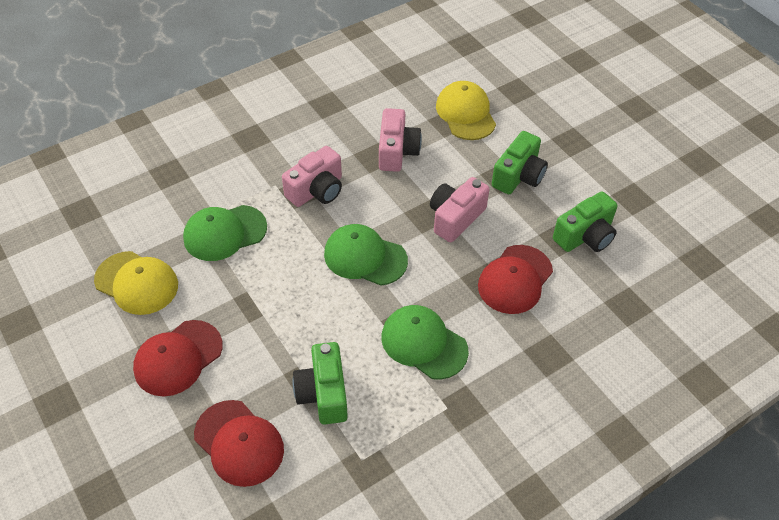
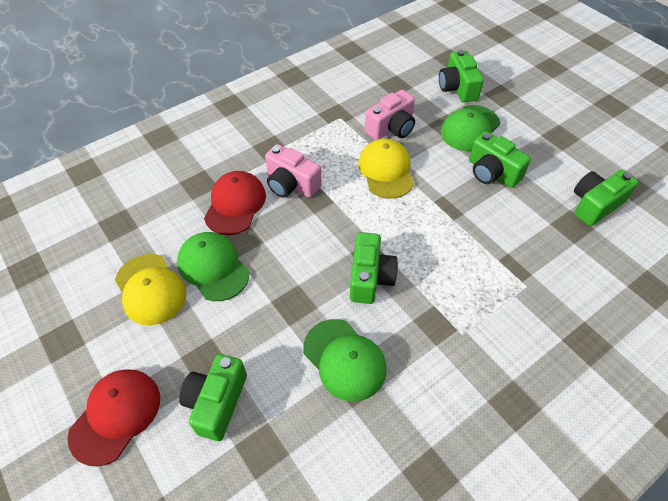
green camera: [292,342,348,425] [492,131,548,194] [553,192,618,252] = 3 -> [179,354,247,441] [350,232,398,304] [439,50,484,103] [469,131,531,188] [574,170,638,226] = 5
pink camera: [282,146,342,207] [379,108,422,172] [430,177,490,242] = 3 -> [265,144,322,198] [365,90,415,140] = 2
red cap: [133,320,223,396] [194,400,284,487] [478,245,553,314] = 3 -> [67,369,160,467] [204,171,266,235] = 2

